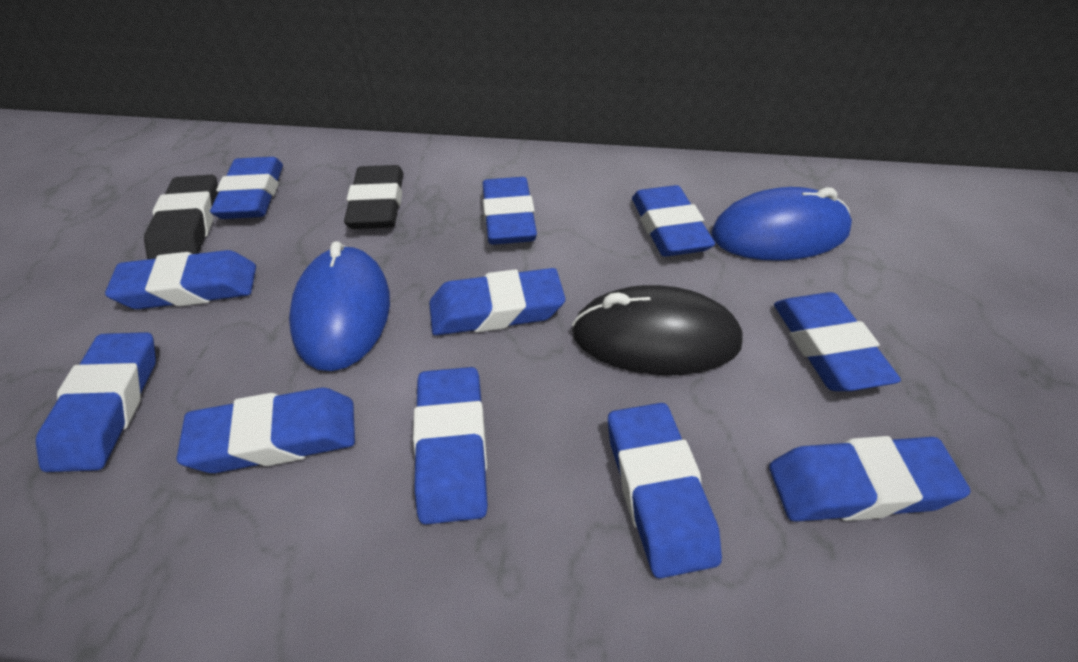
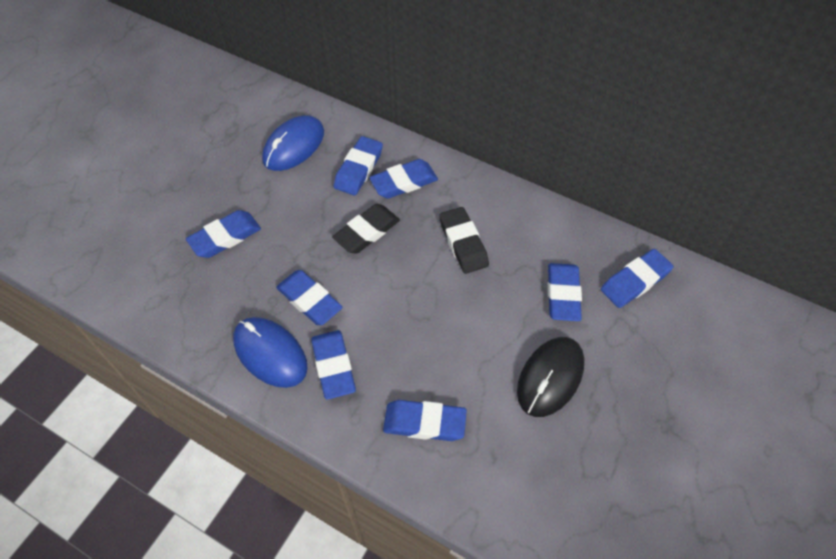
blue eraser: [36,332,156,472] [105,250,256,309] [177,388,355,473] [210,157,283,219] [413,367,488,525] [429,268,565,336] [483,177,537,245] [608,403,722,579] [632,185,715,257] [769,436,970,522] [774,292,901,391] = 11 -> [186,210,261,258] [276,270,343,325] [311,330,356,399] [334,136,383,195] [369,159,438,199] [383,400,467,441] [548,263,582,321] [601,249,673,308] = 8

